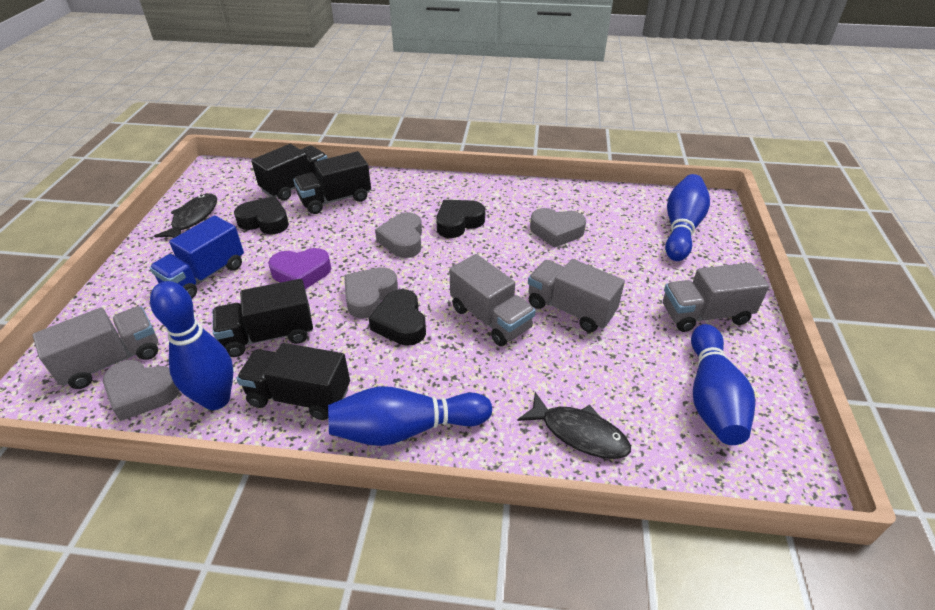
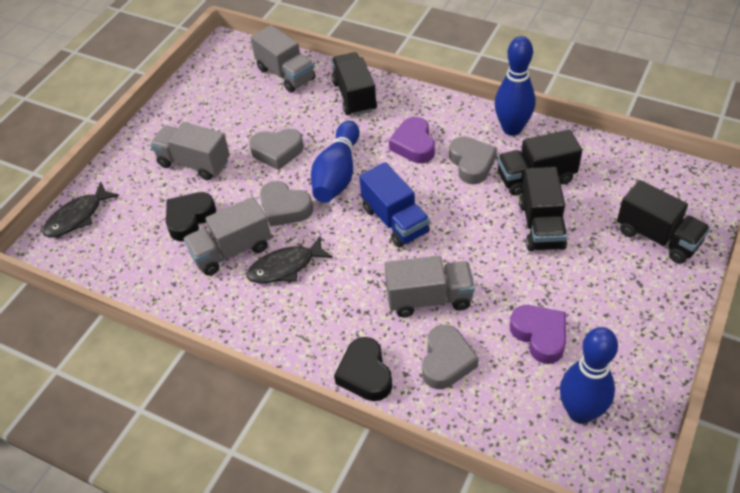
black heart: [234,196,289,235] [369,289,426,346] [436,200,485,238] = 3 -> [166,192,216,241] [334,337,392,401] = 2
blue bowling pin: [150,281,234,410] [328,386,492,446] [665,174,710,261] [691,324,755,445] = 4 -> [311,121,360,203] [495,36,535,136] [560,327,618,424] = 3
purple heart: [268,248,331,289] = 1 -> [389,117,435,163] [510,305,566,364] = 2

